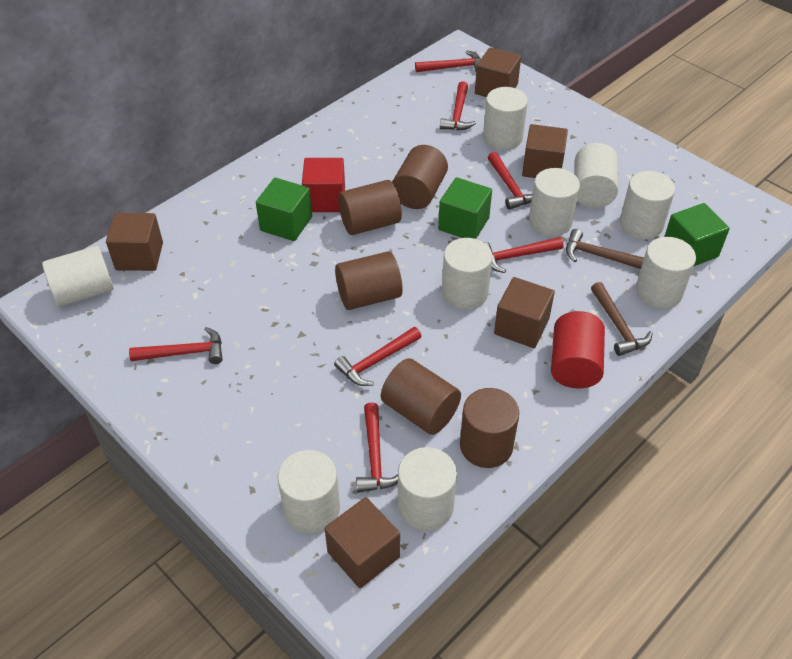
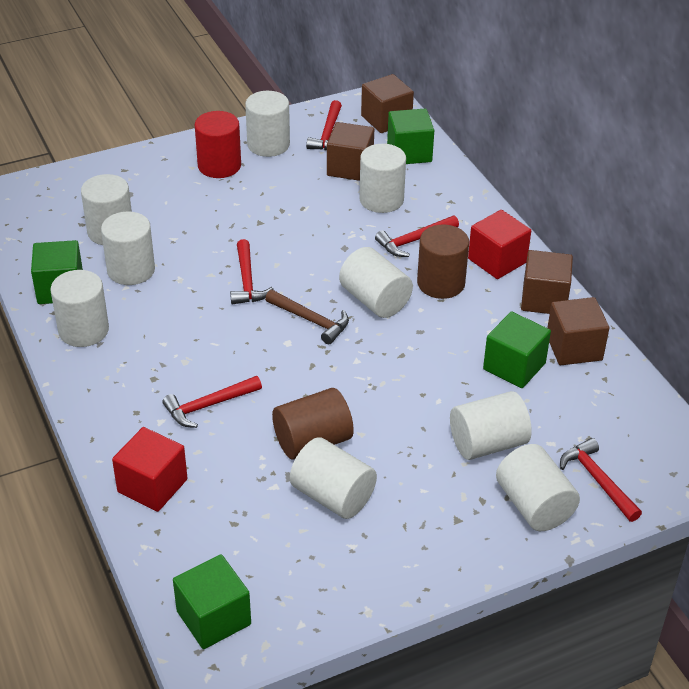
brown cube: [106,213,163,271] [325,497,400,588] [475,47,521,97] [494,277,555,348] [522,124,568,178] = 5 -> [327,122,374,181] [361,74,414,133] [521,250,573,314] [547,297,609,365] = 4
brown cylinder: [335,251,403,310] [338,180,402,235] [381,358,461,435] [392,145,448,209] [460,388,519,468] = 5 -> [272,388,354,460] [417,225,469,299] = 2
brown hammer: [566,229,644,269] [591,282,653,356] = 2 -> [265,290,349,344] = 1
green cube: [256,178,312,241] [438,177,492,239] [664,203,730,266] = 3 -> [31,240,83,304] [173,554,251,649] [387,109,434,164] [483,312,551,388] = 4
red cube: [302,158,345,212] = 1 -> [112,427,188,512] [468,210,531,279] = 2
red hammer: [129,327,223,364] [334,327,422,386] [356,402,398,493] [415,50,481,72] [440,81,476,131] [484,237,564,273] [487,152,532,210] = 7 -> [162,376,262,428] [230,239,274,305] [306,100,342,151] [375,216,459,257] [560,438,642,522] = 5

